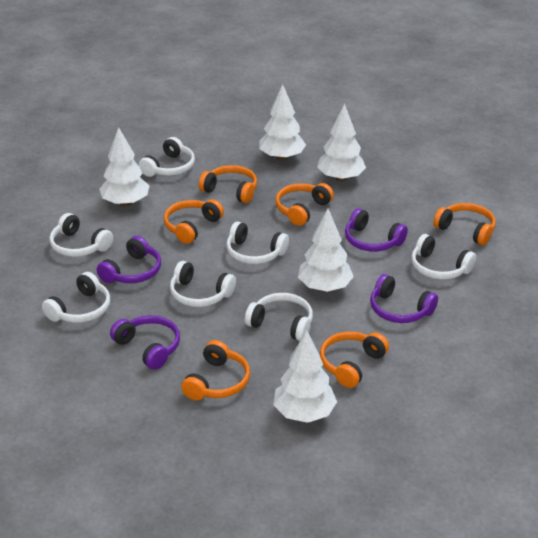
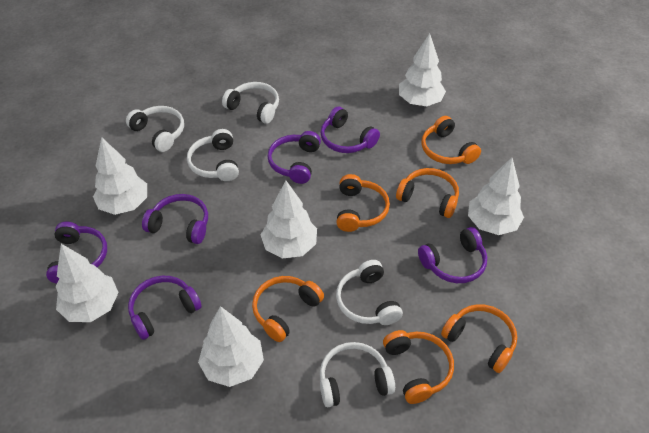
purple headphones: [97,236,161,283] [110,315,180,370] [345,208,408,252] [370,274,438,323] = 4 -> [46,222,107,284] [128,276,202,340] [142,194,208,244] [267,131,321,184] [321,107,380,153] [418,227,487,283] = 6
white headphones: [42,272,110,323] [49,213,113,257] [139,137,195,177] [170,261,236,307] [226,221,289,264] [245,293,313,341] [411,234,476,280] = 7 -> [126,106,184,152] [187,129,239,181] [222,82,279,124] [320,342,395,407] [336,260,403,325] = 5
white tree: [99,127,150,207] [259,84,306,161] [273,330,337,423] [298,209,354,292] [317,103,366,182] = 5 -> [56,244,119,322] [93,137,147,215] [198,306,264,387] [260,181,317,258] [399,33,446,106] [468,157,524,235] = 6

